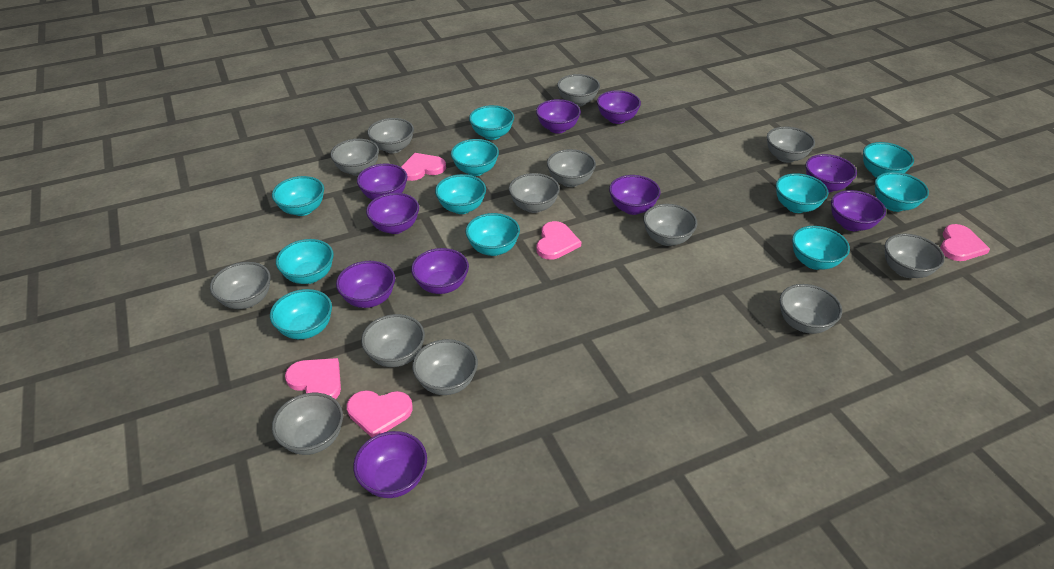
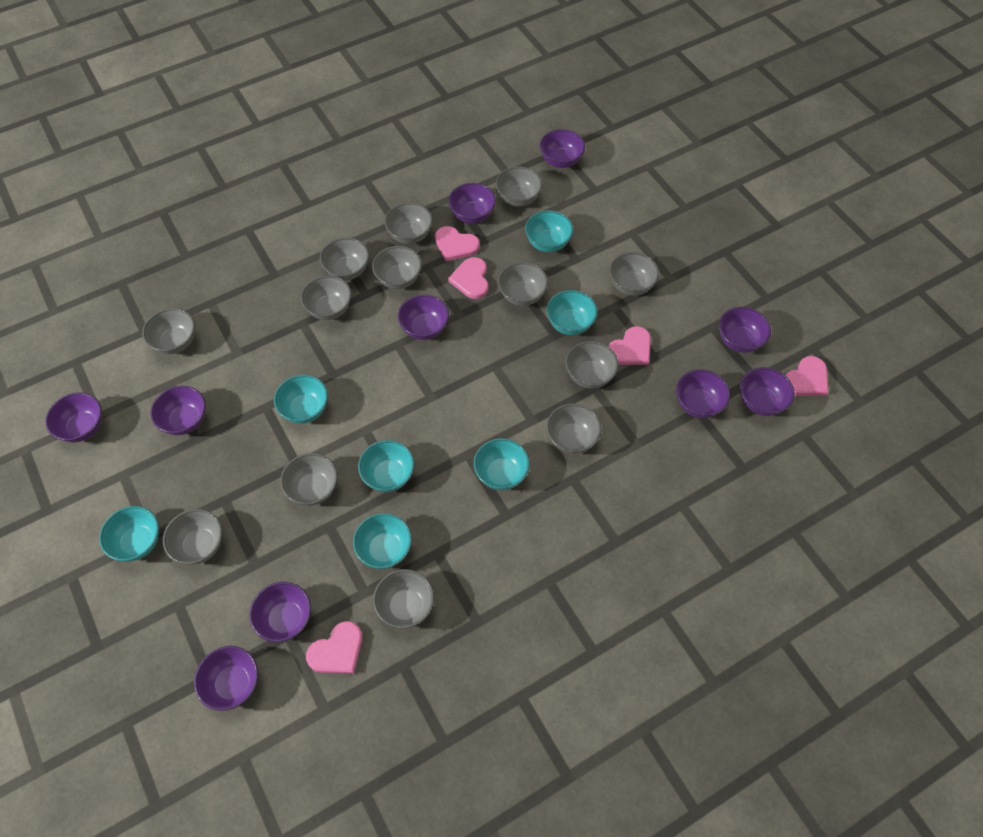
turquoise bowl: [270,289,332,339] [272,176,324,216] [276,239,334,284] [435,174,486,214] [451,139,499,176] [466,213,520,256] [469,105,514,140] [776,173,828,213] [792,226,850,270] [863,142,914,178] [875,172,929,212] = 11 -> [99,506,159,561] [274,375,328,424] [353,513,412,569] [358,440,415,492] [474,438,530,490] [525,210,573,252] [546,290,598,335] = 7

